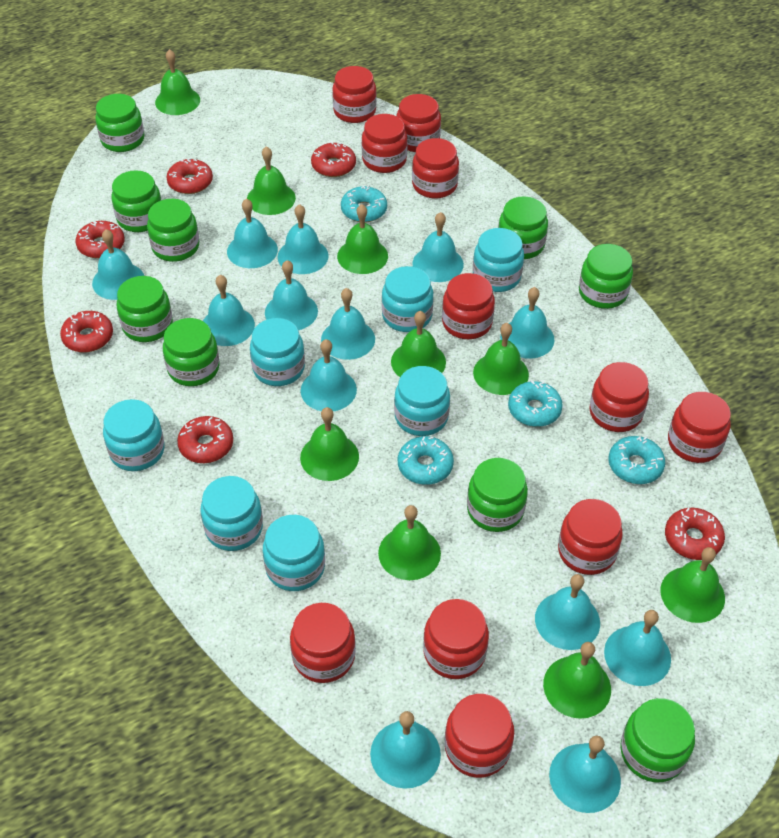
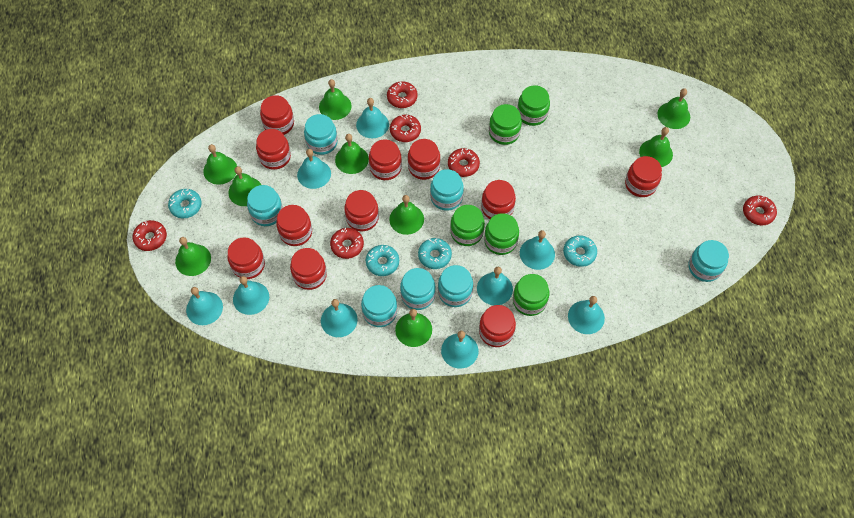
green jar: [95,94,144,152] [111,170,161,232] [117,276,173,342] [147,199,199,262] [163,318,219,386] [467,458,528,532] [498,196,548,259] [579,244,633,309] [620,698,695,783] = 9 -> [450,205,485,246] [484,213,519,255] [489,104,522,145] [513,274,549,316] [517,85,550,126] = 5
turquoise bell: [92,229,144,300] [203,275,255,346] [227,198,278,268] [265,260,318,330] [278,204,329,274] [301,339,357,411] [321,288,375,360] [370,711,441,789] [412,212,464,282] [500,287,555,359] [535,574,600,650] [549,736,621,813] [604,610,671,686] = 13 -> [186,287,223,325] [233,276,269,315] [297,149,331,189] [321,299,357,337] [356,98,389,138] [441,331,479,369] [477,267,513,305] [520,230,555,270] [568,296,605,334] = 9

